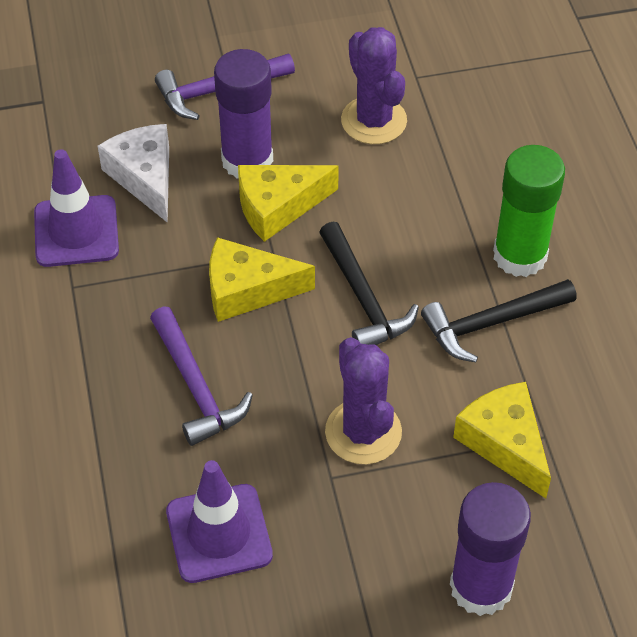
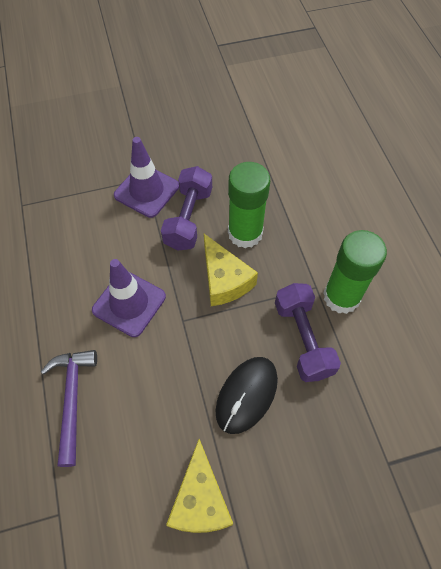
black hammer: [319,222,419,345] [421,279,577,362] = 2 -> none = 0
black mouse: none = 0 -> [215,357,278,434] = 1
green glue stick: [493,145,565,277] = 1 -> [228,162,270,248] [323,230,387,314] = 2
purple cactus: [325,337,402,464] [341,27,407,144] = 2 -> none = 0
purple dumbbell: none = 0 -> [161,166,212,251] [275,283,341,382] = 2
purple glue stick: [214,49,273,179] [450,482,531,616] = 2 -> none = 0
purple hammer: [150,306,253,446] [155,53,295,120] = 2 -> [41,350,97,467] = 1
white cheese: [98,124,169,223] = 1 -> none = 0
yellow cheese: [209,237,315,322] [238,165,339,242] [453,382,551,498] = 3 -> [166,439,233,533] [204,234,258,306] = 2

